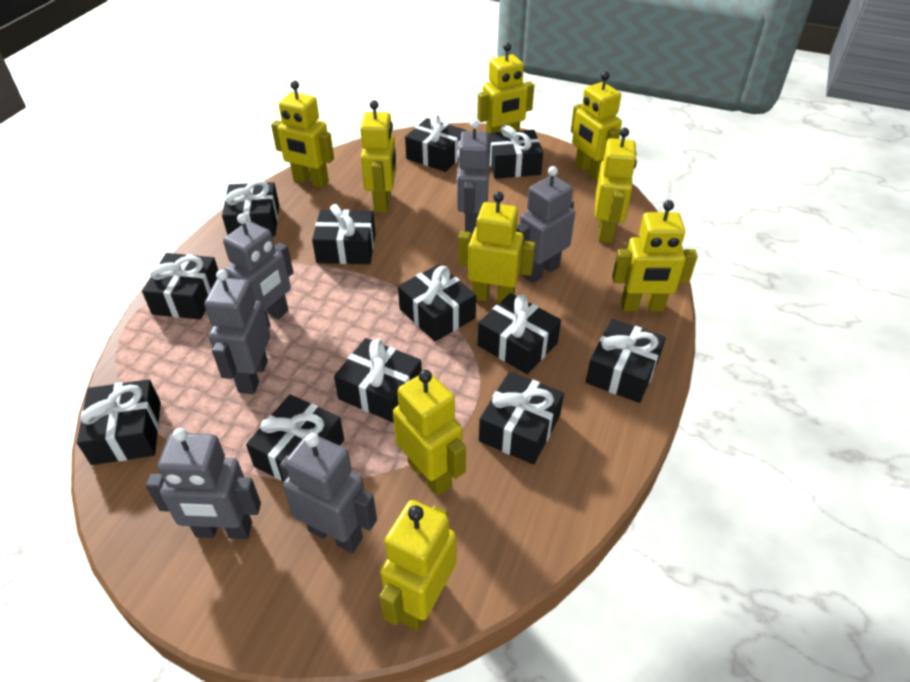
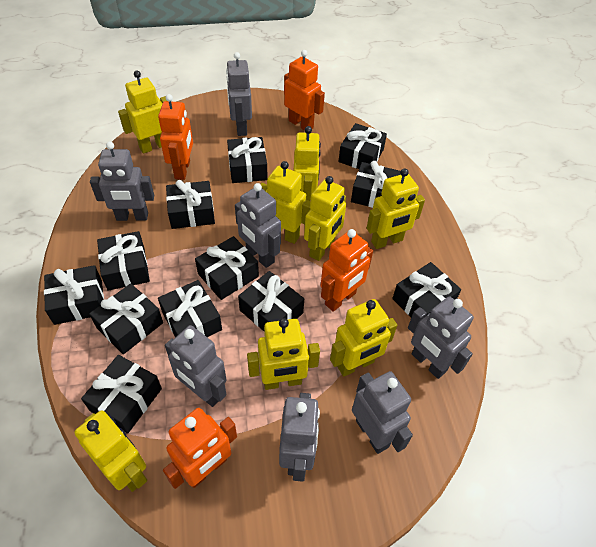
grey robot: [146,428,261,539] [204,269,270,394] [223,213,294,327] [280,433,377,553] [457,120,489,234] [516,166,575,283] = 6 -> [90,142,154,221] [165,325,227,407] [226,52,252,136] [235,183,281,268] [279,393,320,482] [352,371,413,454] [408,296,474,379] = 7
orange robot: none = 0 -> [158,94,193,180] [163,408,237,489] [284,50,325,131] [321,229,373,312] = 4
yellow robot: [271,81,334,188] [360,100,397,213] [379,500,456,631] [393,370,466,496] [458,192,535,304] [477,43,534,133] [571,71,622,181] [595,127,637,243] [612,200,698,312] = 9 -> [74,410,147,492] [118,71,167,154] [247,318,320,390] [261,161,310,244] [293,126,321,201] [304,176,346,261] [330,299,397,377] [367,168,425,249] = 8

